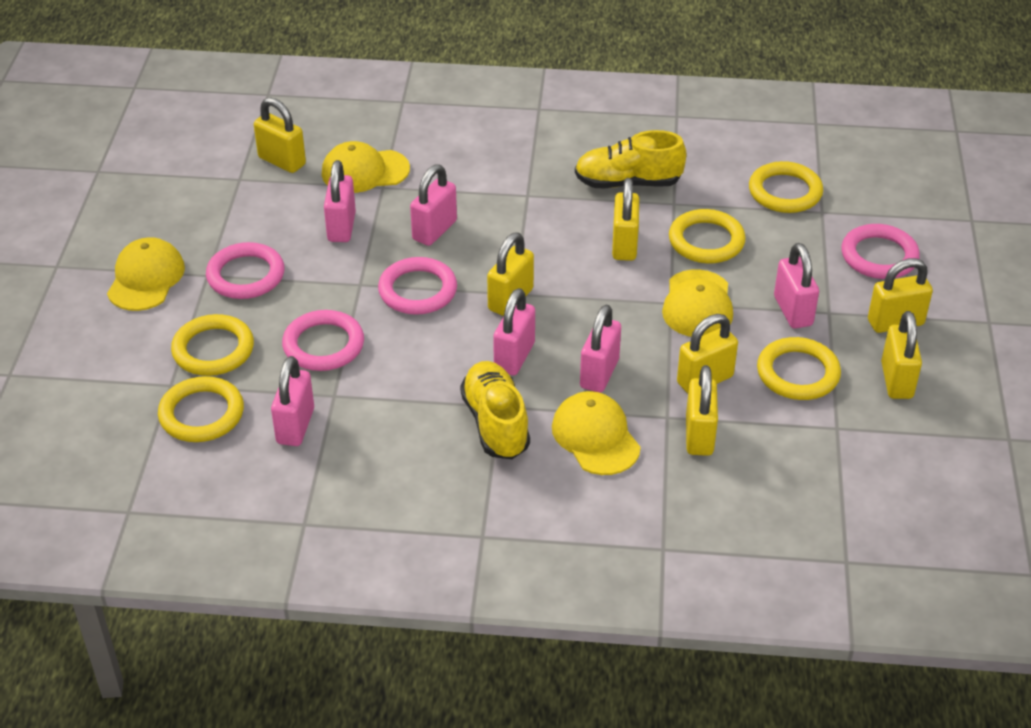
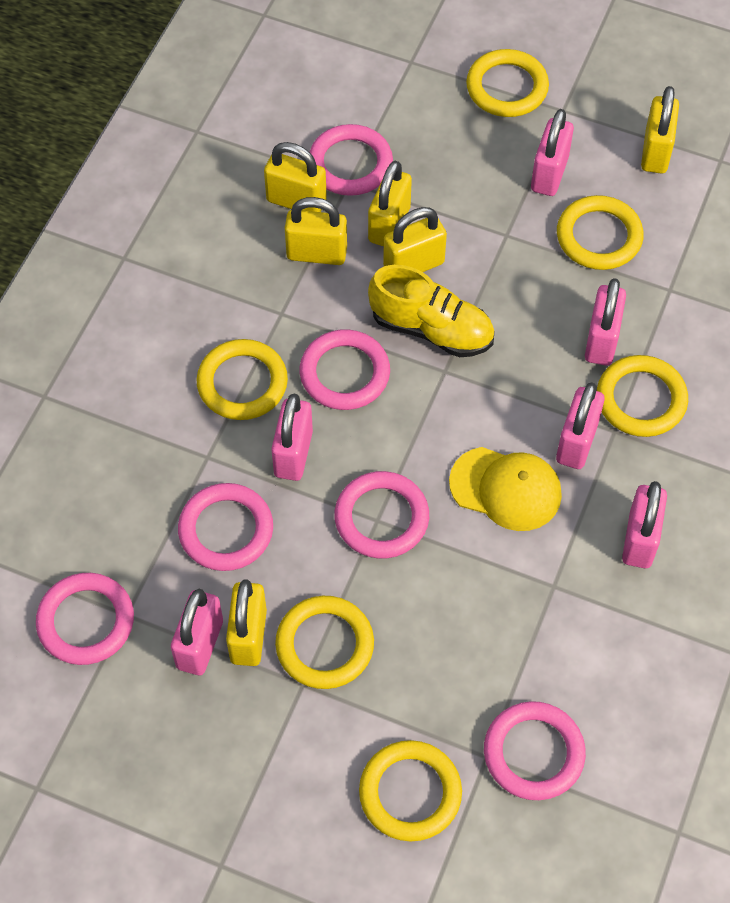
pink ring: [206,242,285,299] [282,310,364,371] [378,257,457,315] [841,224,920,279] = 4 -> [36,573,134,665] [178,483,273,571] [300,329,390,410] [310,124,393,196] [335,471,429,558] [484,701,586,800] = 6
yellow cap: [107,237,185,311] [322,141,410,193] [552,391,641,475] [662,269,733,337] = 4 -> [449,447,562,531] = 1
yellow padlock: [254,97,306,173] [487,232,534,316] [612,178,639,261] [677,314,738,393] [686,365,718,456] [868,258,933,333] [881,311,922,399] = 7 -> [226,579,267,666] [264,142,327,212] [285,197,347,265] [368,161,412,246] [383,207,447,272] [641,86,679,174] = 6
yellow ring: [158,376,244,442] [171,314,254,376] [669,209,746,263] [749,161,823,213] [757,337,841,400] = 5 -> [197,339,288,420] [275,596,374,689] [359,740,462,842] [466,49,549,117] [557,195,644,270] [597,355,688,437] = 6
yellow shoe: [460,361,530,459] [575,130,687,188] = 2 -> [368,265,494,357] = 1

